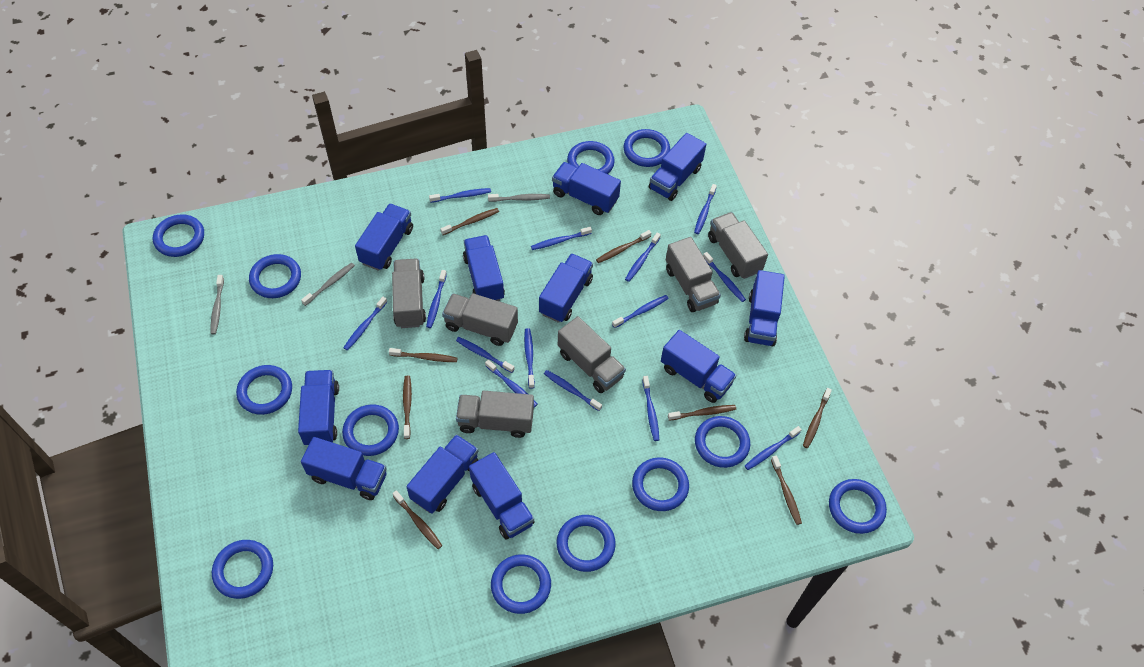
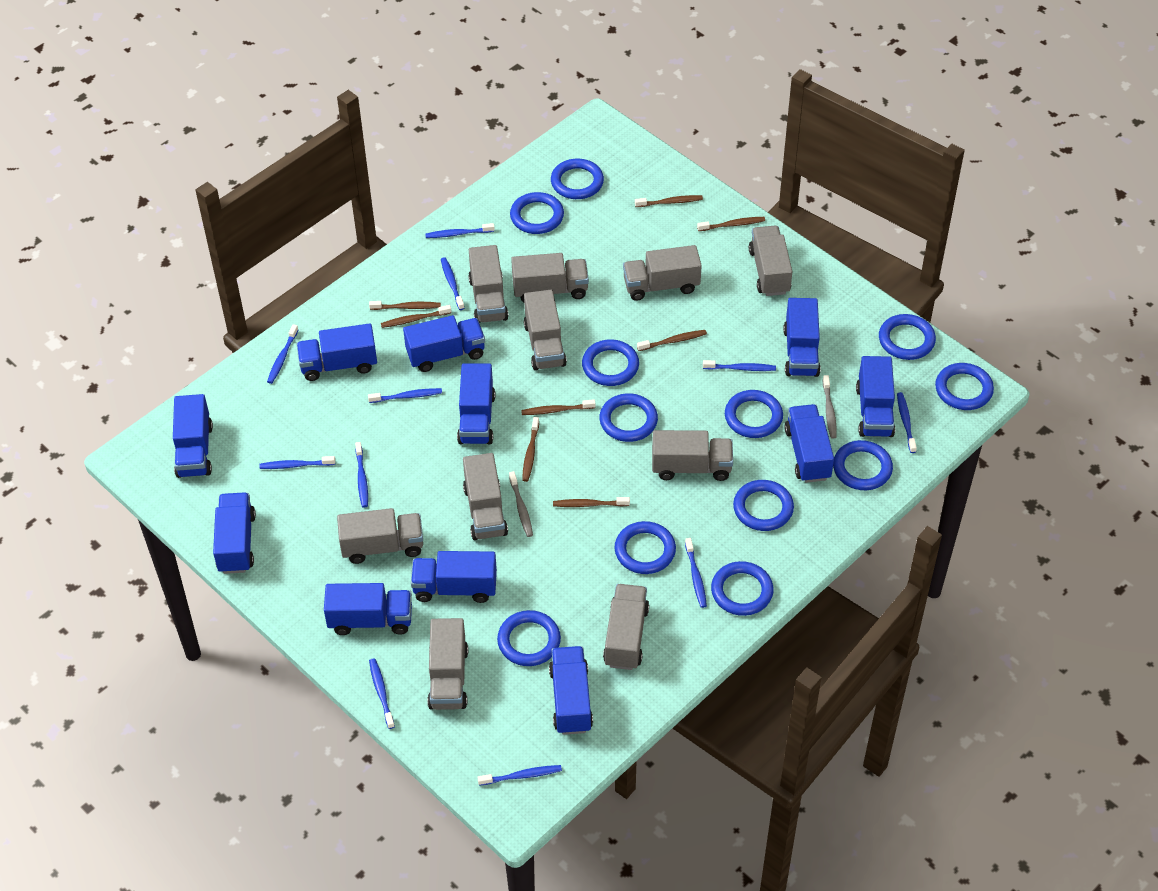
blue toothbrush: [343,297,387,350] [426,270,447,328] [429,188,491,203] [456,337,514,373] [485,360,538,408] [524,328,535,389] [531,227,592,250] [544,370,602,411] [612,295,669,328] [625,232,661,282] [642,376,659,441] [694,184,717,234] [703,252,746,302] [745,426,802,470] = 14 -> [259,456,335,469] [267,324,298,384] [355,442,368,507] [368,388,442,403] [369,658,395,729] [425,223,495,238] [441,257,464,310] [478,765,562,786] [685,538,707,608] [703,360,776,371] [897,392,917,453] = 11
grey toothbrush: [211,275,224,334] [301,263,355,306] [488,194,550,202] = 3 -> [509,471,533,537] [823,375,837,439] = 2
grey truck: [392,258,426,328] [442,293,518,346] [456,391,534,438] [558,316,626,393] [666,237,721,312] [708,212,768,279] = 6 -> [337,508,423,564] [427,618,468,710] [463,453,508,540] [468,245,509,323] [511,253,589,303] [524,290,567,370] [603,584,649,670] [623,245,702,301] [652,430,733,481] [749,226,792,296] = 10

